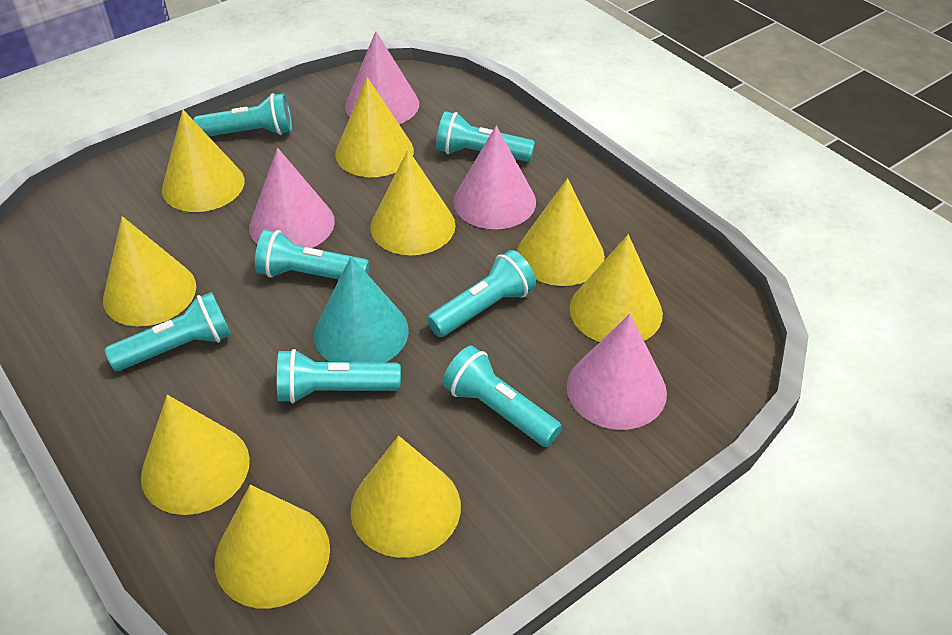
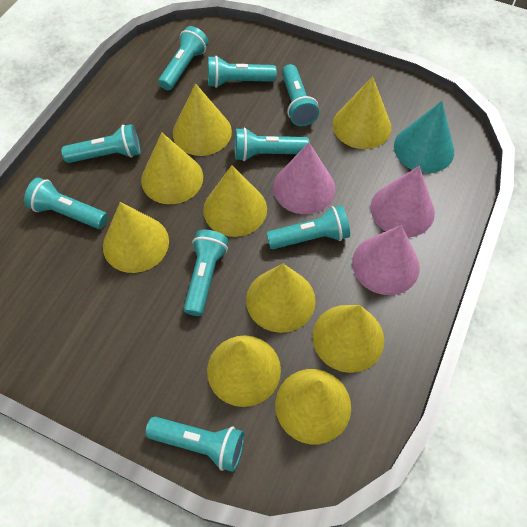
pink cone: [249,148,335,248] [345,31,419,124] [453,125,536,229] [567,314,667,430] = 4 -> [273,143,336,214] [352,225,420,295] [371,166,435,237] = 3
turquoise flashlight: [105,292,231,371] [193,93,292,136] [255,230,370,280] [277,349,401,403] [427,250,536,337] [436,111,535,162] [442,346,562,447] = 7 -> [24,178,107,229] [61,124,140,163] [145,417,245,472] [158,26,209,91] [184,230,229,316] [208,56,277,88] [235,127,310,161] [266,205,350,249] [282,64,319,126] = 9

